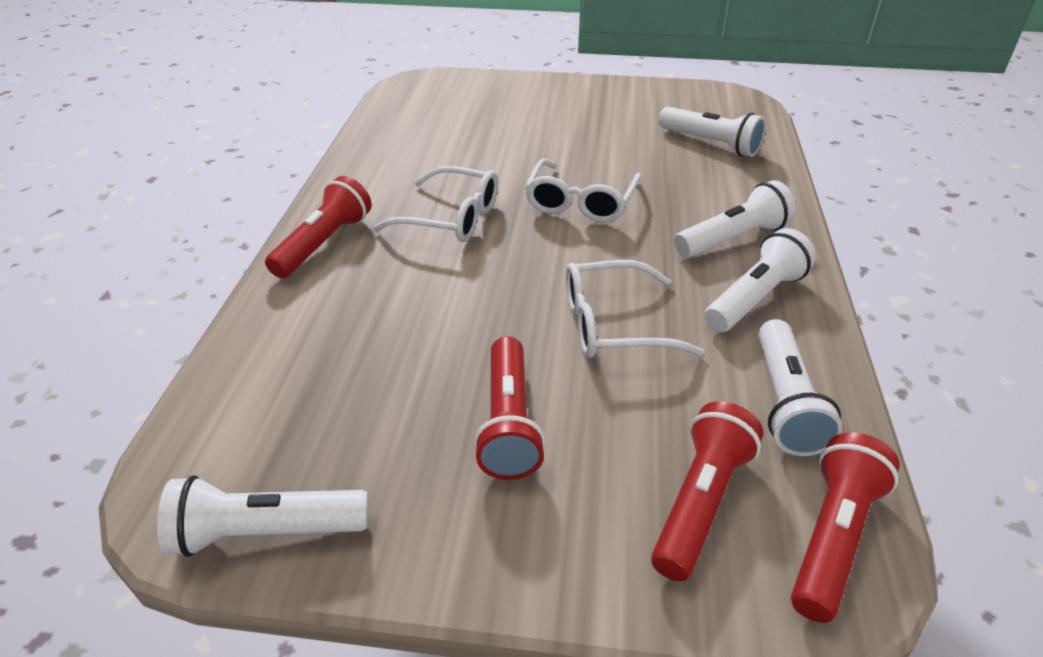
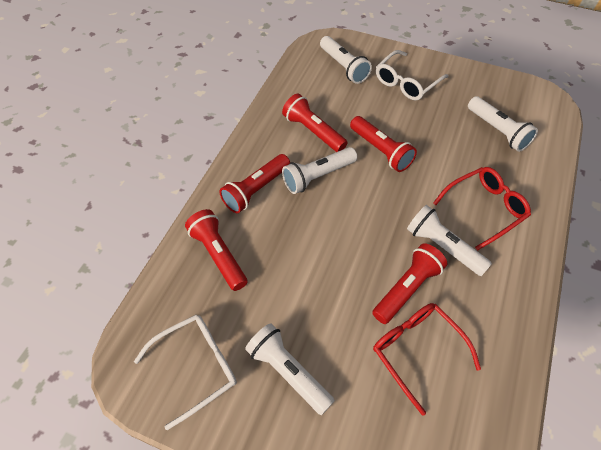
red flashlight: [265,176,372,278] [473,336,546,480] [651,401,763,581] [791,432,900,623] = 4 -> [185,209,248,291] [219,154,290,213] [282,94,347,152] [350,116,417,172] [372,243,448,324] = 5
red glasses: none = 0 -> [373,303,481,416] [433,167,531,251] = 2
white glasses: [373,166,498,242] [525,159,641,223] [566,260,704,358] = 3 -> [134,315,237,430] [376,50,449,100] = 2

